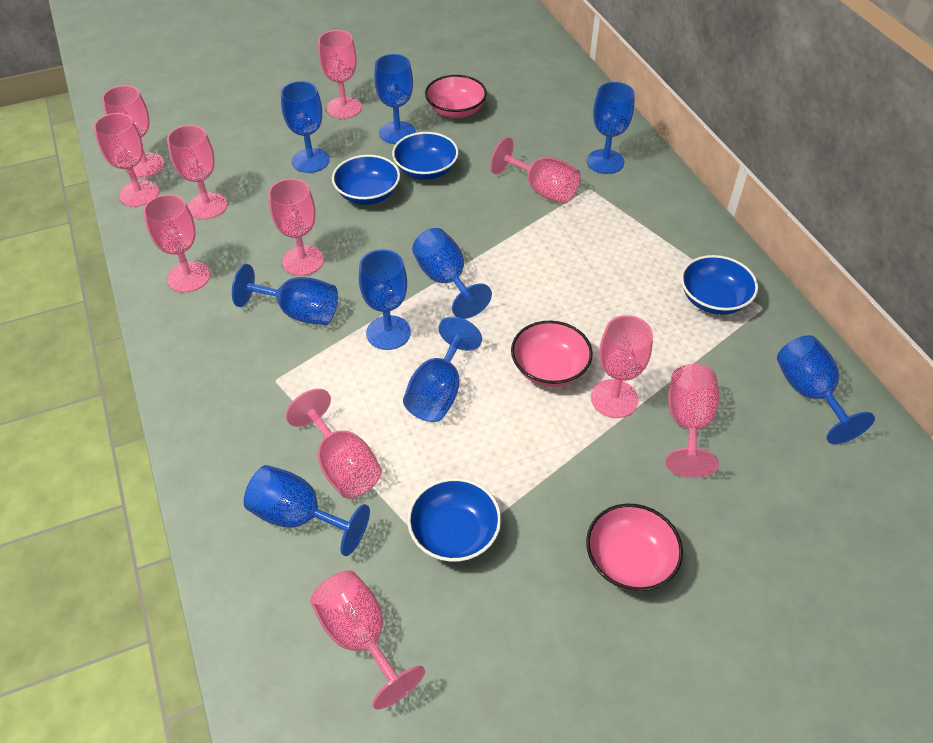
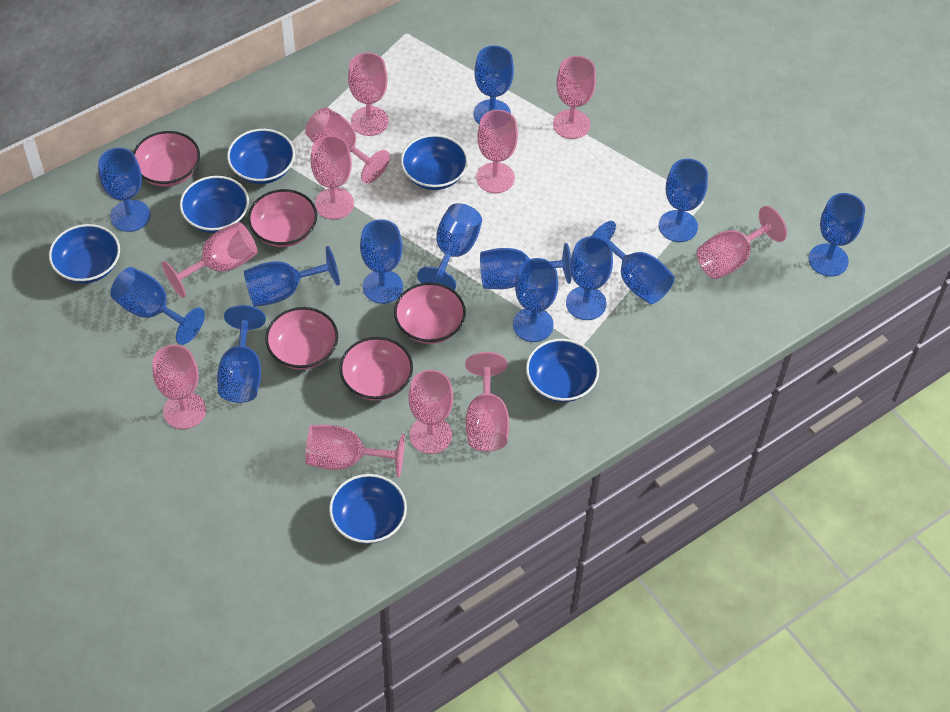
blue bowl: [332,155,400,205] [392,132,459,180] [407,478,501,562] [681,255,758,315] = 4 -> [49,224,120,283] [180,176,249,233] [227,129,295,184] [329,474,407,544] [401,134,468,190] [526,339,599,402] = 6
blue goblet: [232,264,338,325] [244,465,370,556] [281,81,330,173] [359,249,411,350] [374,54,416,144] [403,317,482,422] [412,228,492,319] [587,82,635,174] [777,335,875,444] = 9 -> [98,148,150,232] [111,267,205,345] [217,305,266,403] [244,246,340,307] [360,219,403,304] [417,203,482,290] [473,46,514,124] [480,243,572,289] [513,258,558,342] [566,236,613,320] [591,221,675,304] [659,159,708,242] [809,193,865,277] = 13
pink bowl: [425,75,487,118] [511,321,593,387] [586,503,683,591] = 3 -> [133,131,200,187] [248,189,317,247] [265,307,338,370] [339,337,413,401] [394,282,466,344] = 5

